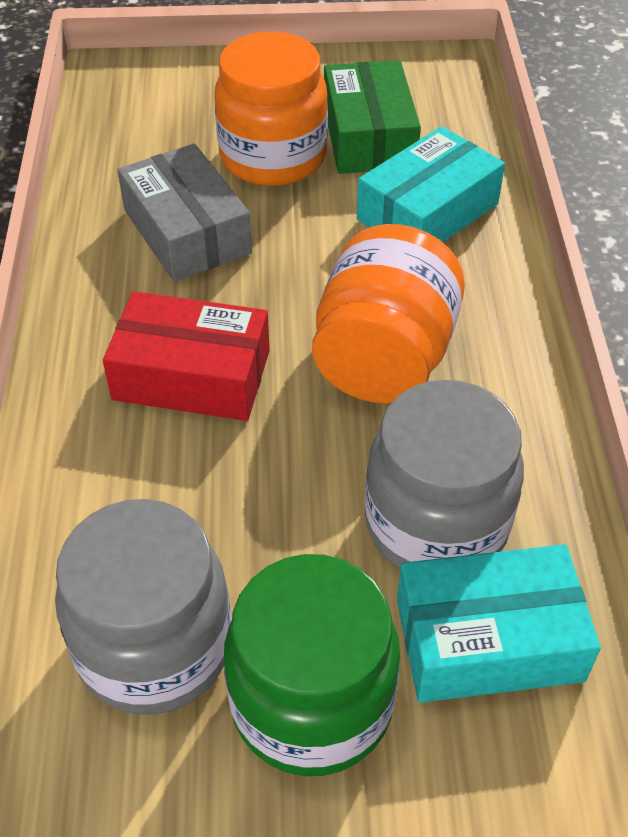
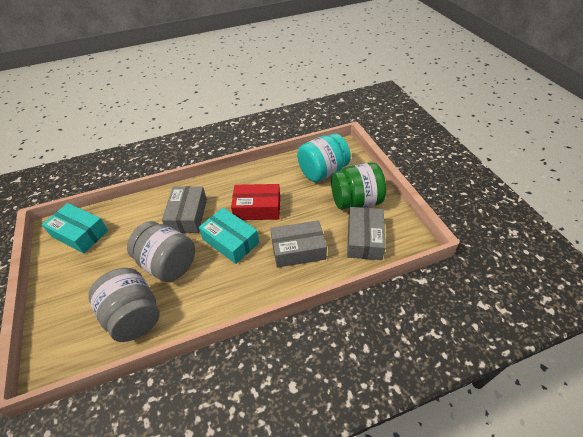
green box: [324,60,421,174] = 1 -> none = 0
grey box: [117,144,252,282] = 1 -> [162,186,207,233] [270,220,327,268] [347,207,386,260] = 3
orange jar: [214,32,328,186] [312,224,465,404] = 2 -> none = 0
turquoise jar: none = 0 -> [297,134,351,182] = 1

